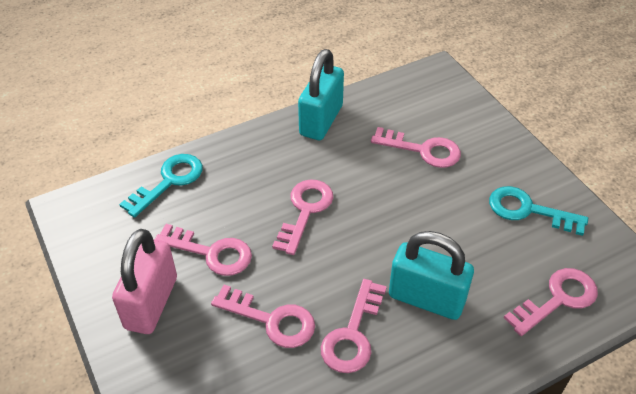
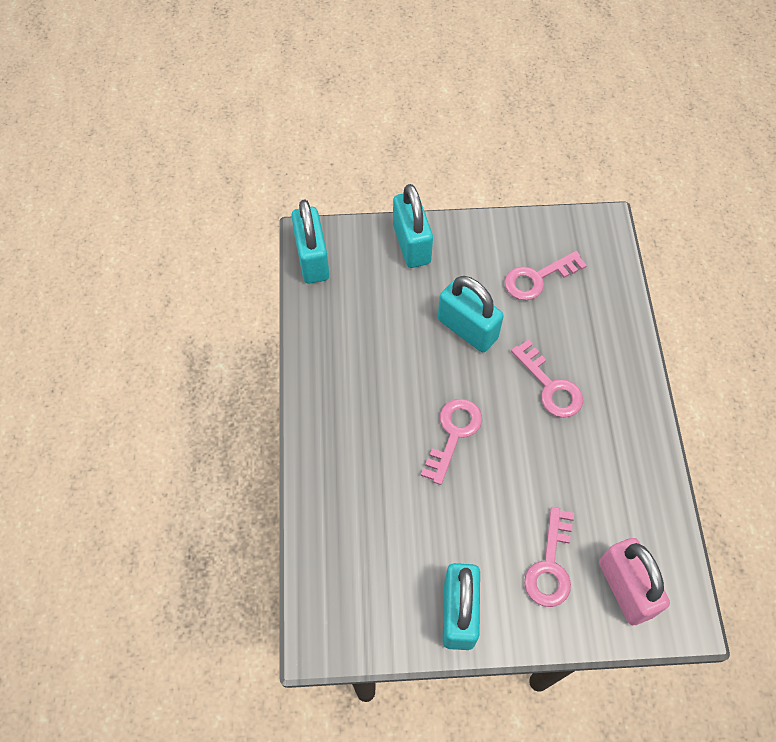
pink key: [155,224,252,276] [211,285,315,348] [272,179,334,255] [321,279,387,373] [371,127,461,168] [504,268,598,336] = 6 -> [421,399,482,485] [505,251,587,300] [511,340,583,418] [524,507,574,607] = 4
turquoise key: [119,154,203,218] [489,186,588,236] = 2 -> none = 0
turquoise padlock: [298,49,344,140] [389,231,474,320] = 2 -> [291,200,329,284] [393,184,433,268] [438,276,504,352] [443,563,480,650] = 4

